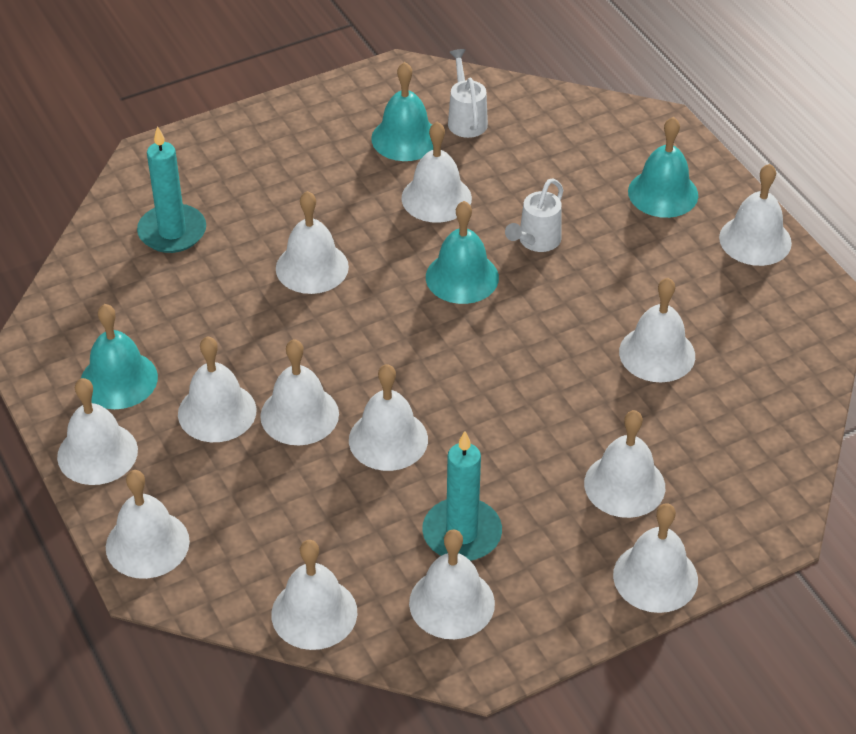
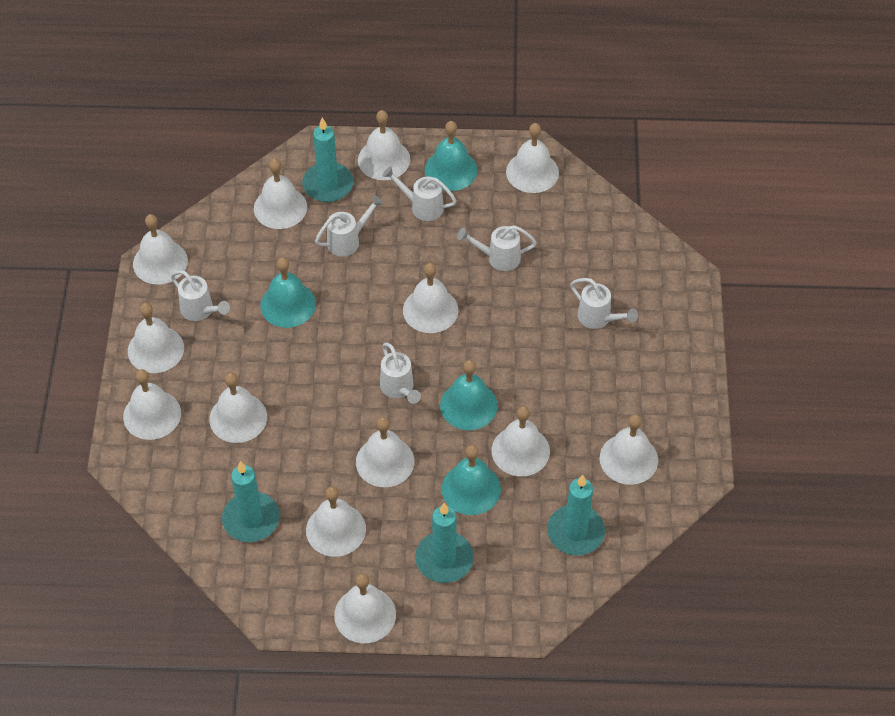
turquoise candle: [137,126,206,253] [422,431,502,561] = 2 -> [222,461,280,542] [302,117,353,202] [415,503,474,583] [547,475,605,555] = 4
white watering can: [448,49,488,138] [505,178,563,252] = 2 -> [171,270,230,321] [315,195,384,257] [380,343,421,404] [383,166,456,221] [457,225,537,271] [570,278,638,329] = 6

